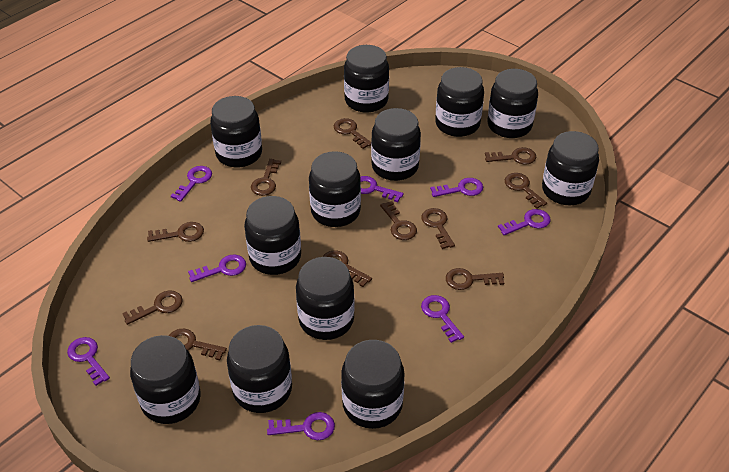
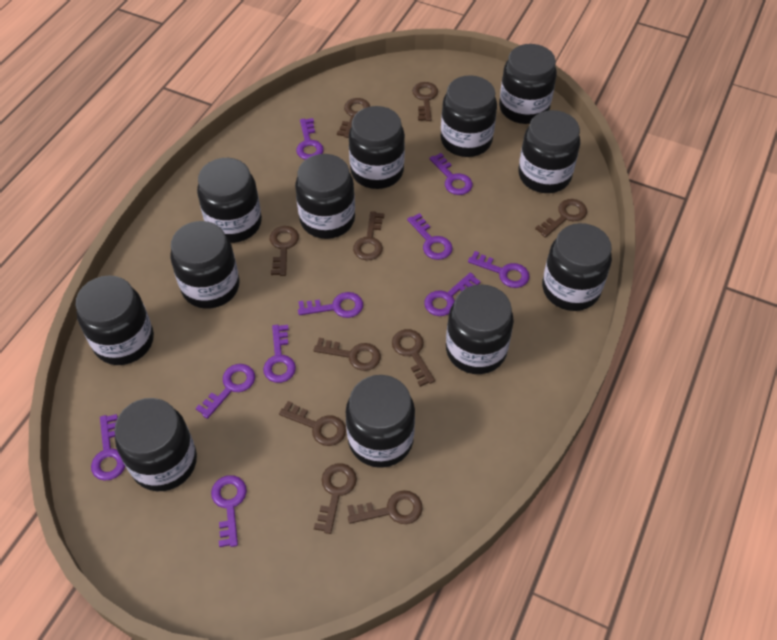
brown key: [122,290,183,325] [147,222,204,242] [169,329,227,360] [251,159,281,196] [323,250,372,287] [334,118,371,149] [380,201,417,240] [421,208,455,249] [446,268,504,290] [485,147,536,165] [505,173,547,209] = 11 -> [270,226,299,276] [279,401,346,446] [314,338,381,371] [314,463,357,534] [337,98,370,138] [347,490,423,524] [353,211,384,260] [392,329,435,387] [412,82,438,121] [535,199,587,238] = 10
purple key: [67,337,110,386] [171,166,212,202] [188,254,246,282] [267,412,335,440] [360,176,404,202] [421,295,464,343] [430,178,483,197] [498,209,551,235] = 8 -> [91,414,125,481] [196,364,255,419] [211,475,247,547] [263,325,296,383] [296,118,324,160] [298,292,363,318] [407,213,452,260] [424,272,481,316] [429,153,473,195] [468,251,530,288] = 10

